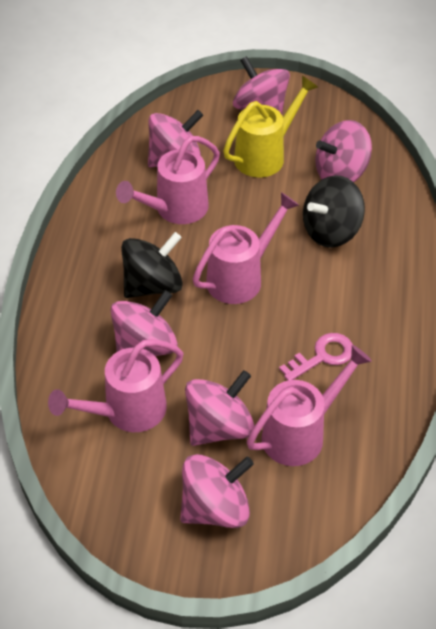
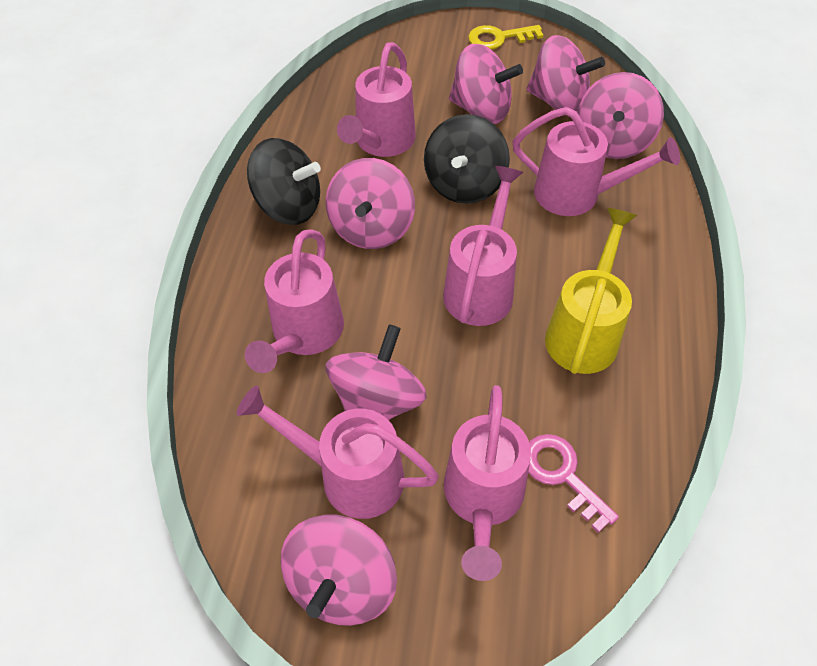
pink watering can: [48,339,183,432] [116,136,220,224] [193,192,299,304] [247,345,372,466] = 4 -> [236,385,439,519] [245,229,344,373] [337,42,416,157] [443,166,523,326] [444,385,531,581] [513,107,680,216] = 6
yellow key: none = 0 -> [468,25,543,50] = 1

